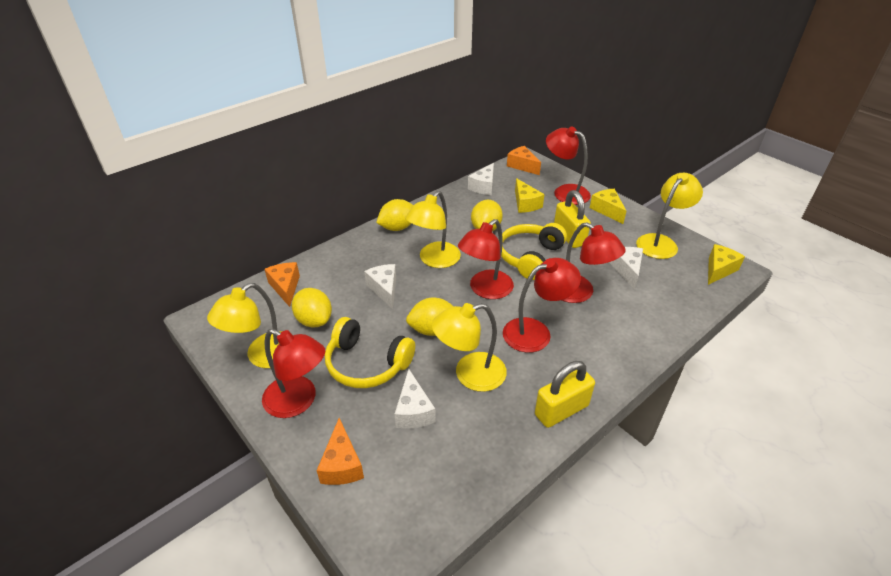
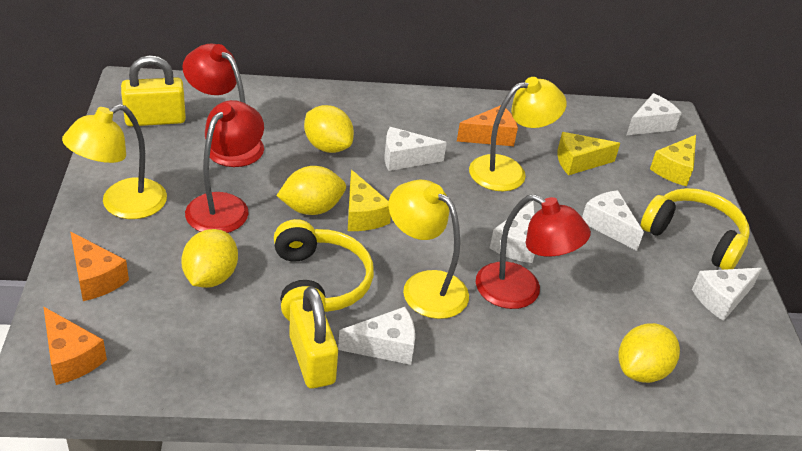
red lamp: [262,329,325,418] [458,219,514,299] [503,258,581,353] [546,127,591,205] [562,222,626,303] = 5 -> [182,43,264,167] [185,100,264,233] [476,194,591,309] = 3
white cheese: [364,264,396,309] [395,369,436,428] [468,163,494,195] [609,247,643,290] = 4 -> [338,307,415,365] [384,127,447,171] [490,201,535,263] [582,190,644,251] [626,93,681,136] [692,268,762,321] = 6
yellow lamp: [207,283,282,368] [405,191,461,268] [432,303,507,392] [636,173,703,259] = 4 -> [62,104,167,219] [388,180,469,319] [469,77,567,191] = 3

